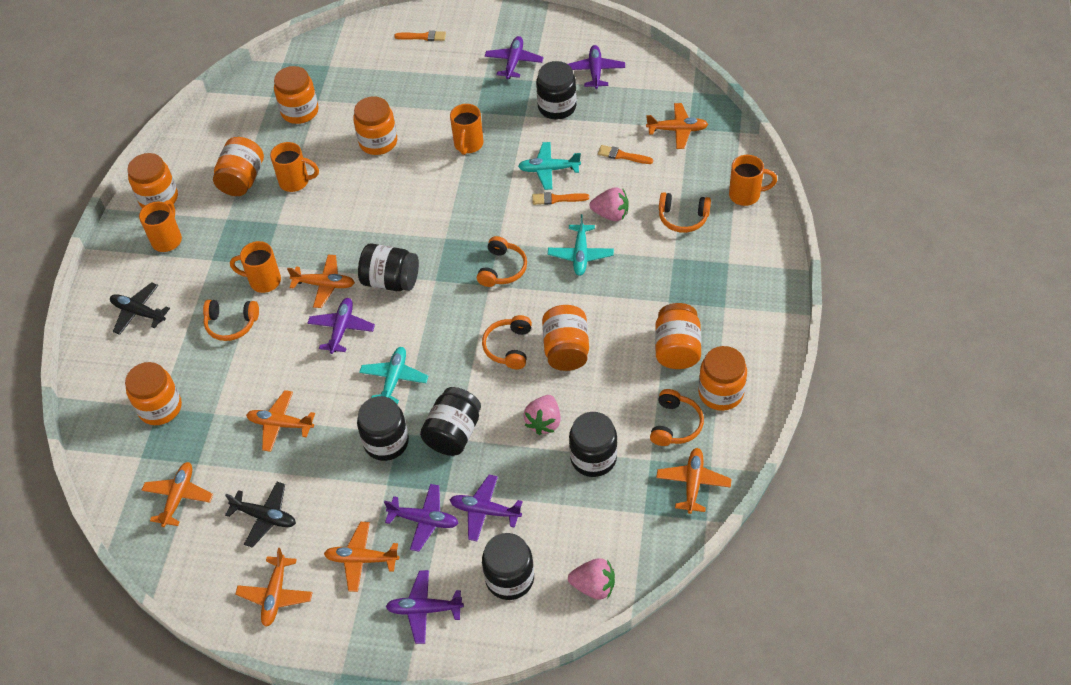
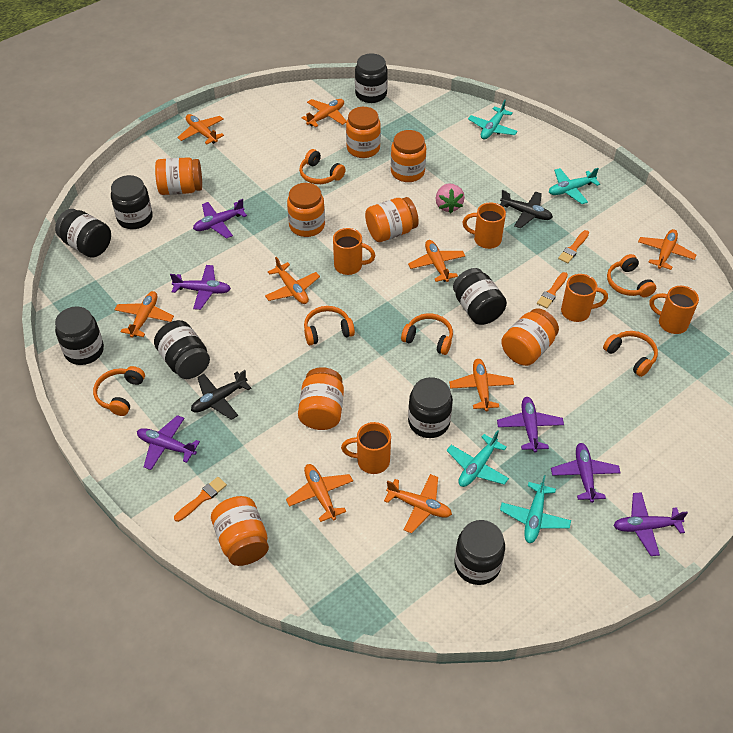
black jar: [357,396,409,461] [358,244,419,291] [420,387,481,456] [482,533,534,600] [536,61,576,120] [569,412,617,477] = 6 -> [55,209,111,258] [55,306,104,365] [111,175,153,229] [154,320,210,379] [355,54,388,103] [408,377,453,438] [453,268,507,325] [454,520,505,585] = 8
orange headphones: [203,300,259,341] [477,236,527,287] [482,315,532,369] [650,389,704,446] [659,192,711,233] = 5 -> [93,366,145,416] [299,149,346,184] [304,306,355,345] [401,313,453,355] [603,331,658,377] [607,254,656,297] = 6
orange plane: [142,462,213,527] [235,548,313,627] [246,390,315,452] [287,255,355,308] [324,522,399,592] [646,103,708,149] [656,448,732,514] = 7 -> [115,291,174,338] [177,114,224,144] [265,257,320,304] [286,464,353,522] [302,99,347,127] [384,474,452,534] [408,240,465,282] [449,359,514,411] [638,229,697,270] = 9
pink strawberry: [524,395,561,435] [568,558,615,600] [589,187,628,221] = 3 -> [435,184,465,213] = 1
turquoise plane: [359,347,428,404] [518,142,581,190] [548,214,614,276] = 3 -> [447,430,509,487] [468,100,518,139] [500,475,571,543] [549,168,600,204] = 4

